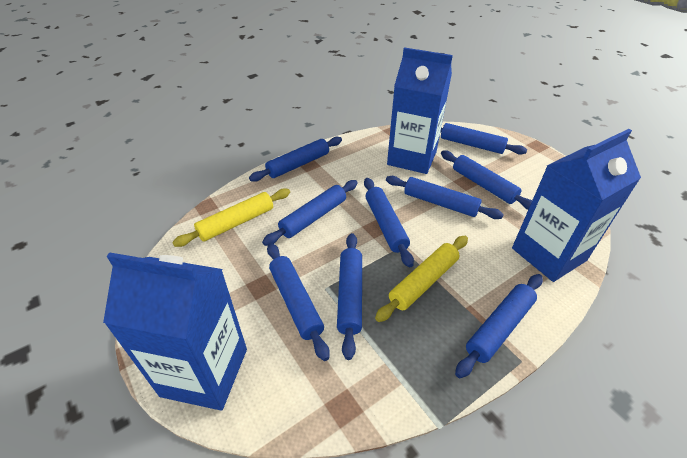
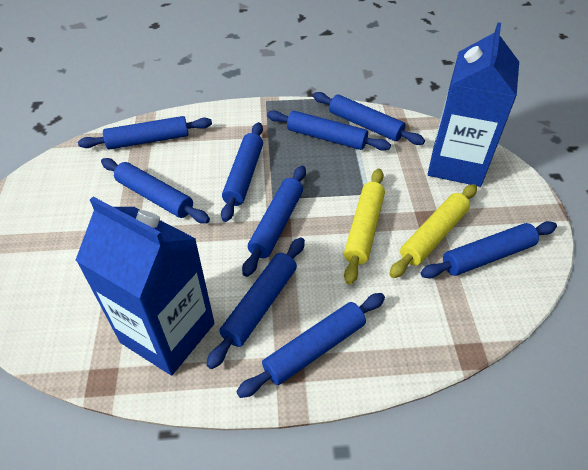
blue carton: [103,252,247,411] [387,47,453,174] [512,129,641,282] = 3 -> [76,197,214,376] [428,23,519,187] = 2

